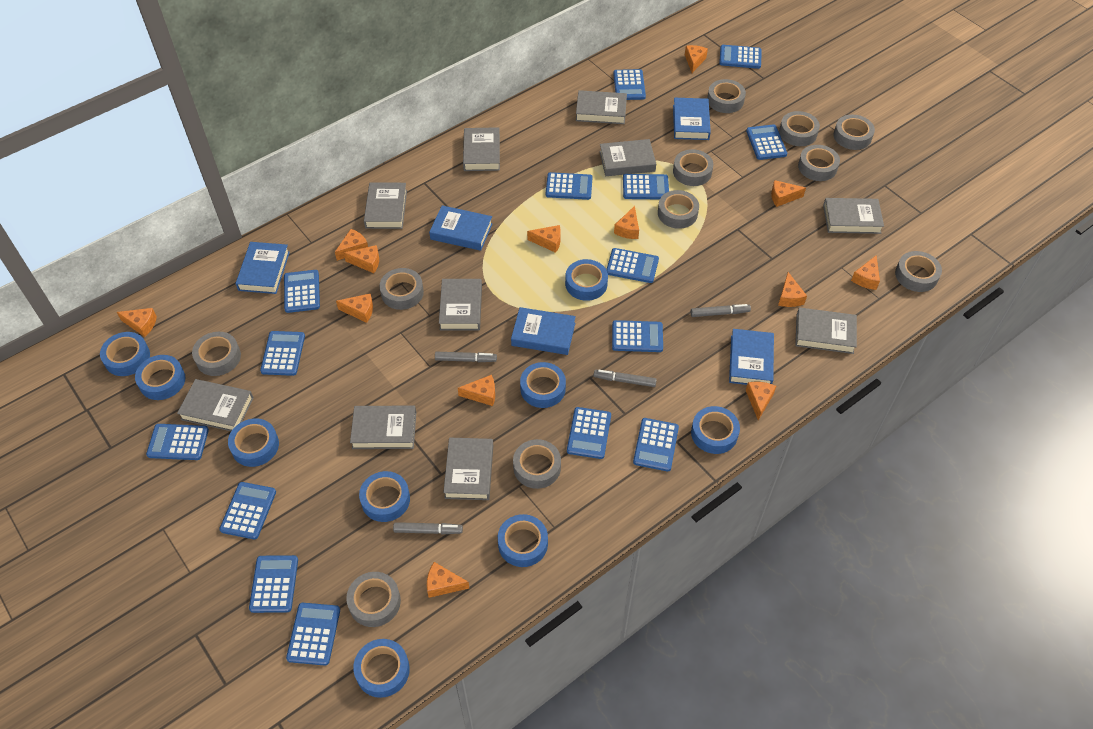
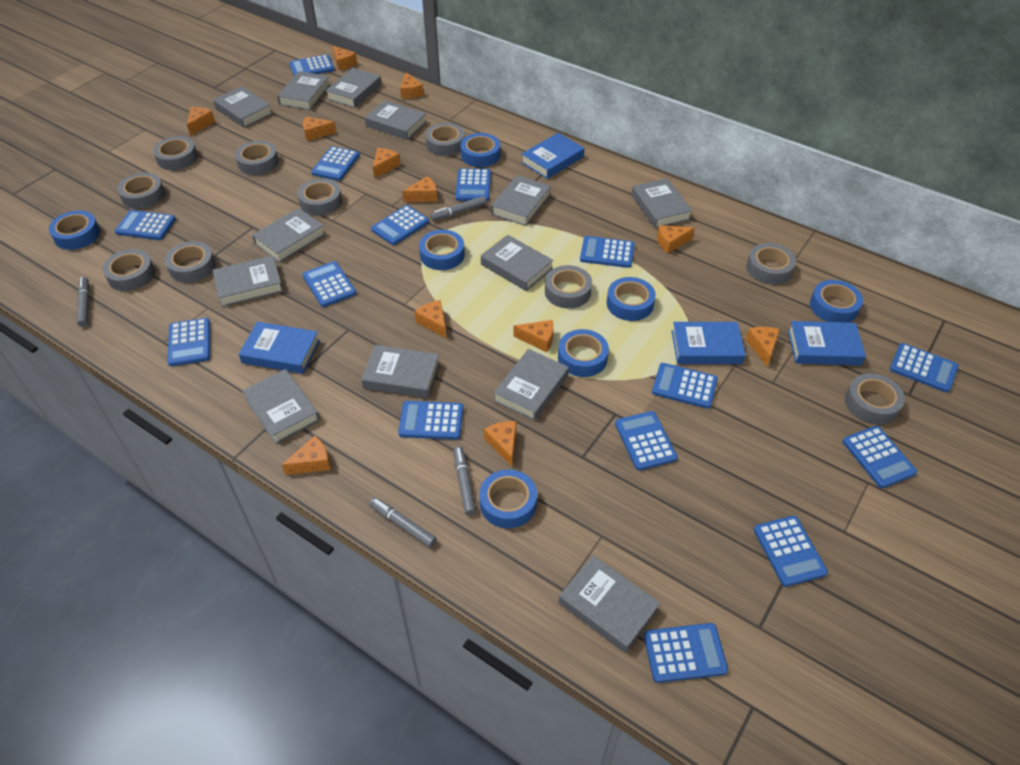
blue book: [236,242,290,294] [429,205,493,251] [511,307,576,355] [673,98,711,140] [729,329,774,385] = 5 -> [238,322,320,374] [521,133,584,179] [672,322,746,364] [788,321,866,365] = 4
blue tape: [100,332,150,376] [135,355,185,400] [228,418,279,467] [353,639,410,698] [359,471,410,522] [498,514,548,567] [520,362,566,408] [565,259,608,301] [691,406,740,454] = 9 -> [49,210,100,250] [419,230,465,270] [460,133,500,167] [479,469,537,528] [558,329,609,377] [607,277,656,321] [810,280,863,323] = 7
grey book: [177,379,254,431] [350,406,416,449] [364,182,407,229] [439,279,482,330] [443,438,493,500] [463,127,500,171] [576,90,627,124] [599,139,656,176] [795,308,857,354] [823,198,884,234] = 10 -> [213,86,273,128] [213,256,284,307] [242,369,320,444] [252,208,325,263] [277,71,330,110] [325,68,382,108] [361,345,440,398] [365,100,427,140] [481,235,553,291] [491,175,551,226] [493,349,569,421] [559,555,660,653] [631,178,692,228] = 13
grey tape: [192,332,241,376] [346,572,401,627] [379,268,424,310] [513,439,561,489] [658,190,699,229] [673,149,713,186] [707,79,746,113] [779,111,820,146] [798,145,840,181] [834,115,875,150] [895,251,942,292] = 11 -> [102,249,155,291] [117,172,165,209] [153,136,198,170] [165,241,216,283] [235,141,279,175] [298,179,342,216] [425,123,465,156] [545,265,592,308] [746,243,796,285] [845,373,905,425] = 10
orange cheese: [117,308,157,337] [335,229,368,261] [336,293,373,323] [344,245,379,273] [427,562,469,598] [458,375,495,406] [527,225,561,253] [614,206,639,239] [685,45,708,73] [746,382,776,420] [771,180,806,207] [778,272,807,307] [851,255,880,290] = 13 -> [187,107,215,136] [282,436,331,475] [303,117,337,141] [333,46,357,70] [373,148,400,178] [400,72,424,99] [402,176,437,202] [414,300,446,338] [484,421,516,467] [513,320,553,352] [657,225,695,254] [746,327,780,366] = 12

